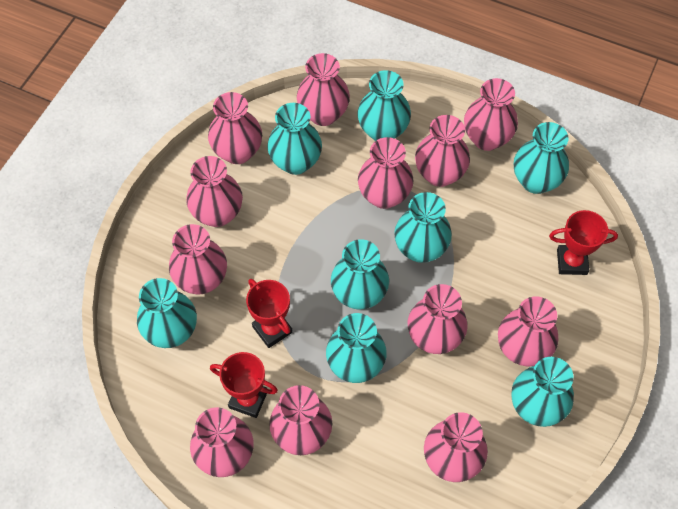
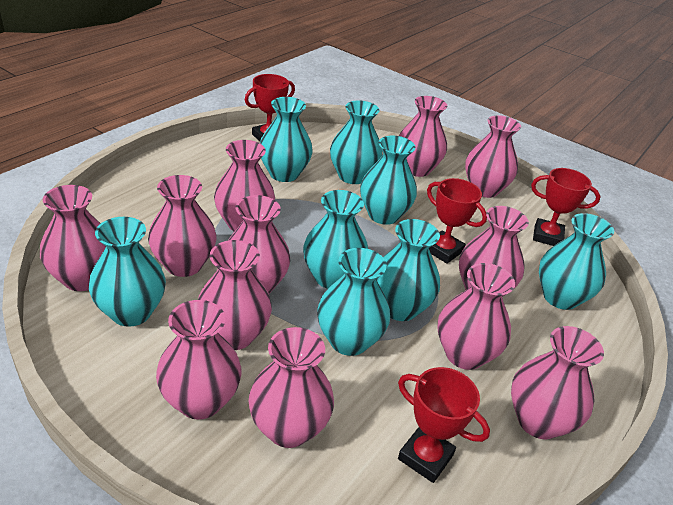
red trophy: [210,352,278,418] [246,279,293,348] [549,210,618,275] = 3 -> [245,74,295,141] [398,367,490,483] [427,178,487,264] [531,168,600,246] = 4

